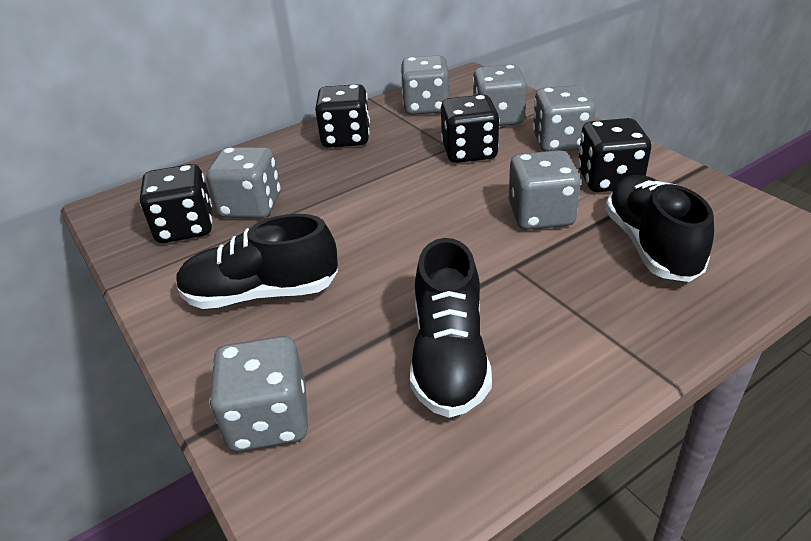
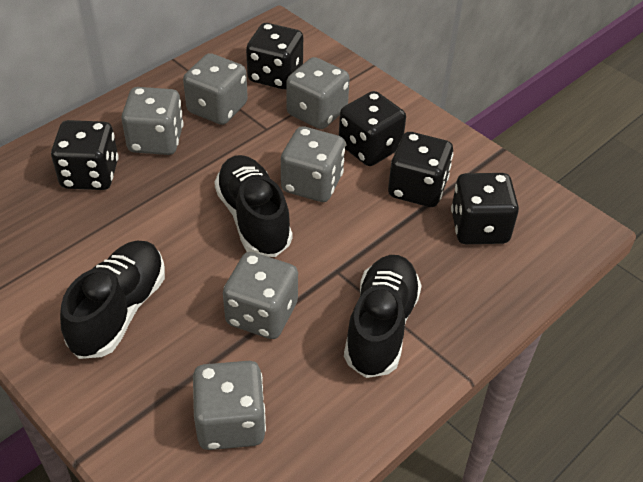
black dice: [139,164,212,243] [315,84,370,148] [441,94,500,163] [578,118,651,192] = 4 -> [51,120,119,190] [246,23,303,89] [339,91,406,166] [388,132,453,207] [451,173,519,244] = 5

